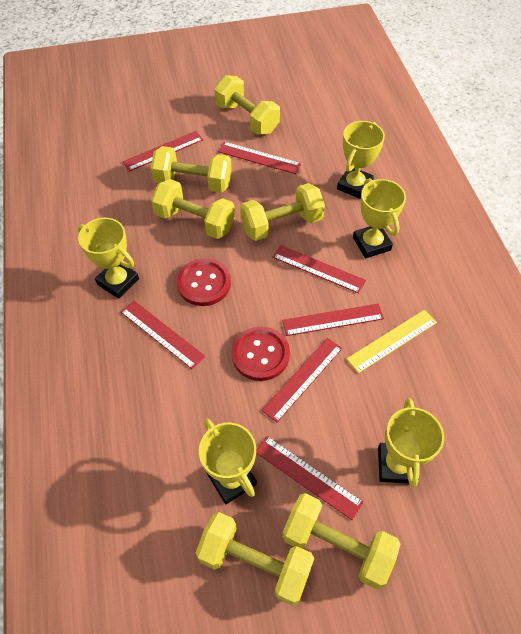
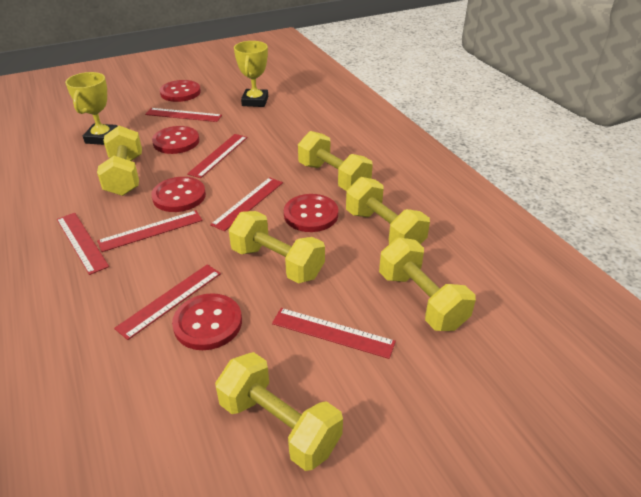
red button: [177,258,231,306] [232,326,290,381] = 2 -> [151,177,206,212] [152,126,199,154] [160,80,201,102] [172,293,242,350] [284,194,338,232] = 5
yellow ruler: [347,310,437,373] = 1 -> none = 0
yellow trophy: [78,218,139,299] [199,418,257,504] [337,121,385,199] [353,178,406,258] [378,398,444,487] = 5 -> [65,72,118,145] [234,41,268,107] = 2

